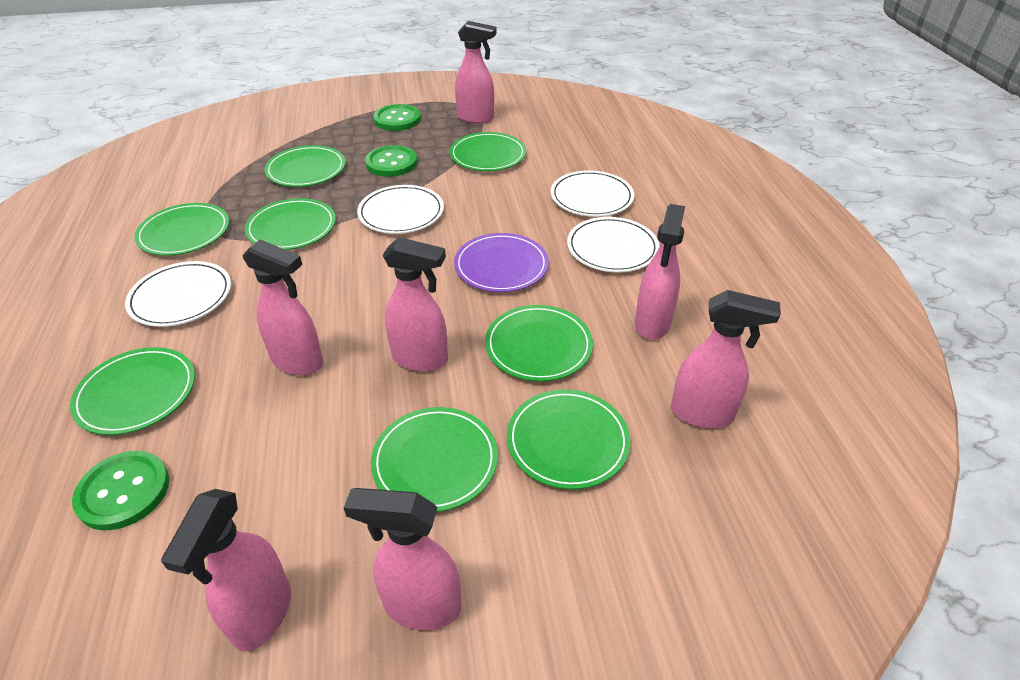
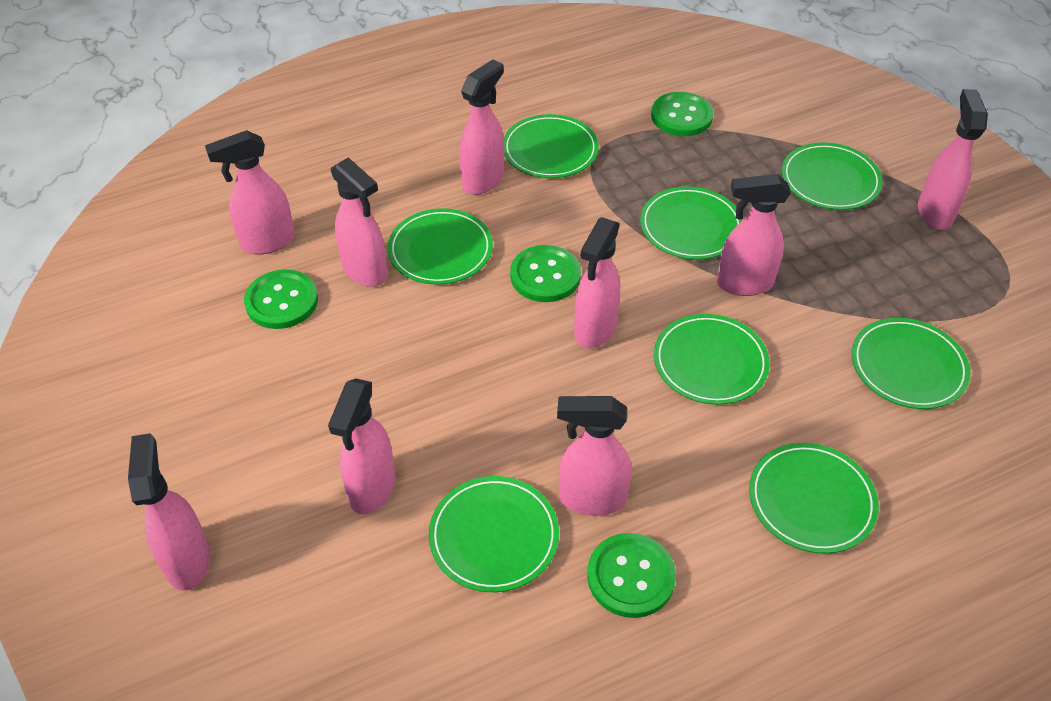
green button: [72,451,169,530] [365,145,417,177] [373,104,421,131] = 3 -> [244,270,318,329] [510,245,581,302] [587,533,676,618] [651,92,714,136] = 4
pink spray bottle: [161,489,291,651] [242,239,323,375] [344,488,461,630] [382,237,448,372] [455,21,497,124] [635,204,685,340] [671,290,781,428] = 7 -> [128,433,210,591] [205,130,295,255] [328,379,395,514] [331,157,388,287] [459,59,504,195] [557,396,632,516] [574,217,620,349] [717,174,791,296] [918,89,988,230] = 9
purple plate: [454,233,549,292] = 1 -> none = 0
white plate: [125,261,231,327] [357,185,444,234] [551,170,634,217] [567,217,659,273] = 4 -> none = 0

